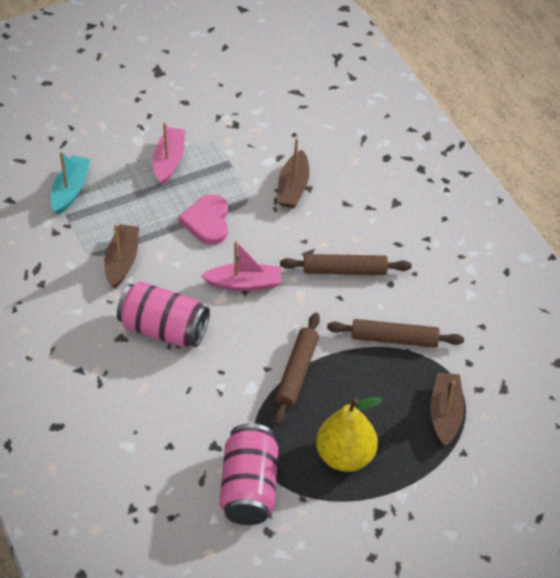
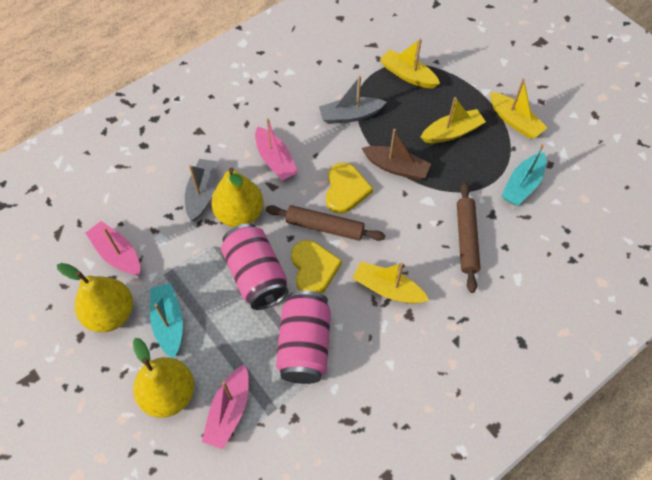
brown boat: [104,224,139,289] [277,138,310,208] [430,372,464,447] = 3 -> [361,129,431,180] = 1
brown rolling pin: [273,313,320,425] [280,254,411,275] [327,319,464,348] = 3 -> [266,205,386,241] [457,182,480,293] = 2
grey boat: none = 0 -> [185,159,217,221] [319,76,386,124] = 2
pink boat: [153,123,185,185] [201,241,281,291] = 2 -> [86,221,140,276] [202,364,249,449] [255,118,298,181] = 3
pink heart: [178,194,228,245] = 1 -> none = 0
turquoise boat: [51,152,91,215] = 1 -> [150,283,183,358] [501,144,546,206] = 2
yellow boat: none = 0 -> [352,262,429,304] [380,38,440,88] [421,97,486,143] [490,79,547,139] = 4
yellow heart: none = 0 -> [291,240,342,294] [326,162,373,214] = 2
yellow pear: [316,397,382,472] = 1 -> [57,263,133,332] [133,338,194,418] [211,167,264,227] = 3

